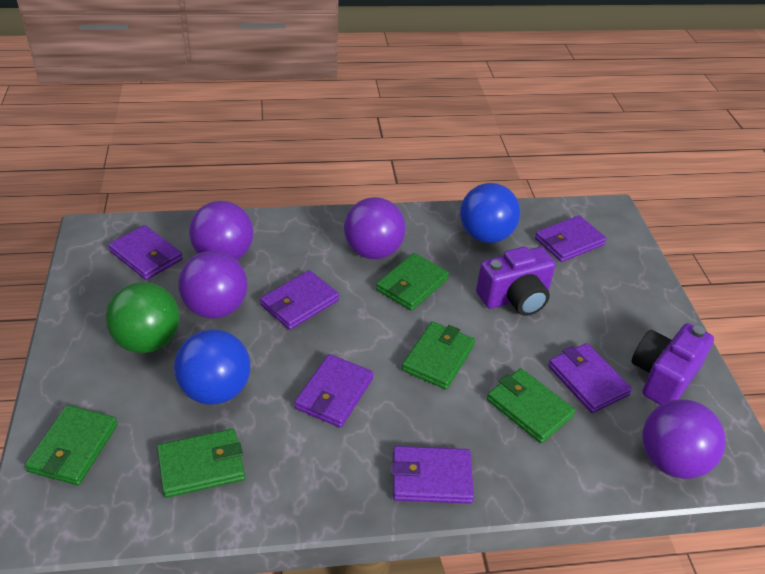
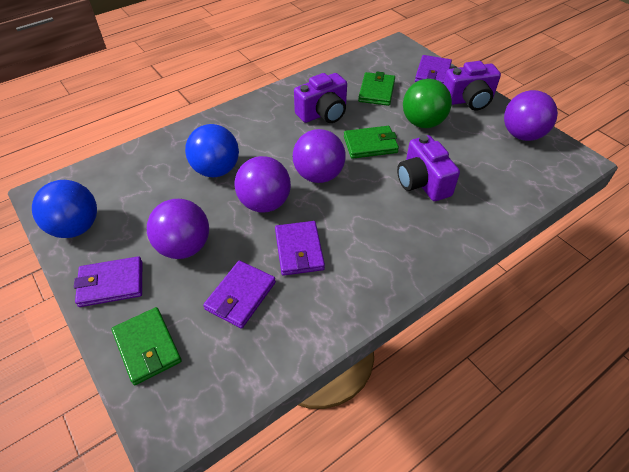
green wallet: [25,405,118,485] [157,429,245,498] [376,253,449,311] [402,322,475,389] [487,368,575,443] = 5 -> [112,307,182,385] [344,126,399,159] [358,72,395,106] = 3
purple camera: [476,247,556,316] [631,323,714,405] = 2 -> [294,73,347,123] [397,135,460,201] [444,61,501,110] = 3
purple wallet: [108,225,183,280] [260,270,339,330] [294,354,373,428] [391,446,474,504] [535,215,607,262] [548,343,632,413] = 6 -> [74,256,142,307] [203,261,276,329] [275,221,325,276] [415,55,452,84] = 4

